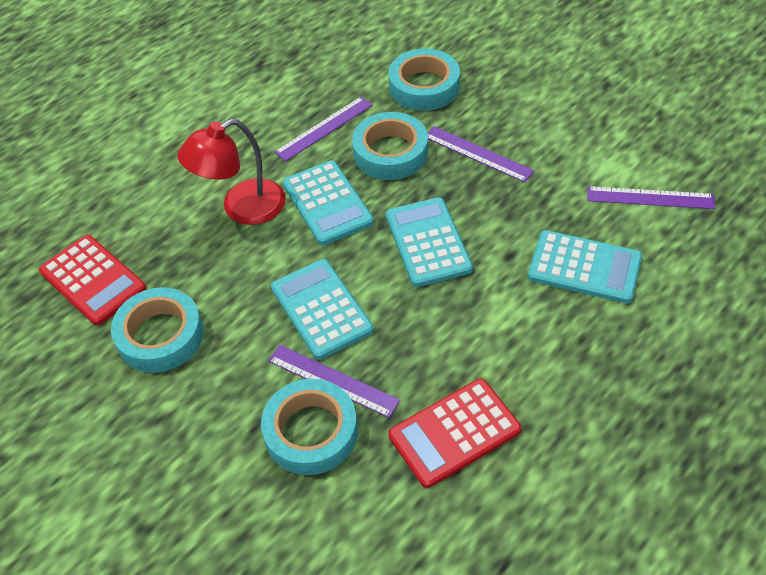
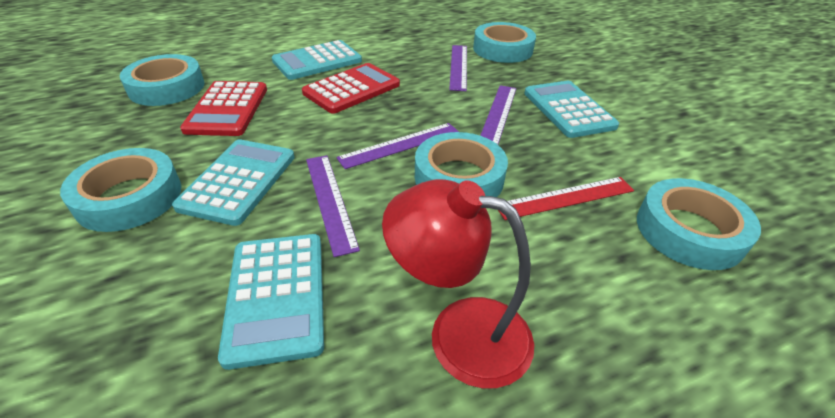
red ruler: none = 0 -> [498,177,634,220] = 1
turquoise tape: [111,287,204,373] [261,379,358,475] [352,112,428,180] [389,49,460,111] = 4 -> [60,148,181,232] [120,54,204,106] [415,132,508,197] [473,22,536,63] [637,178,761,270] = 5

